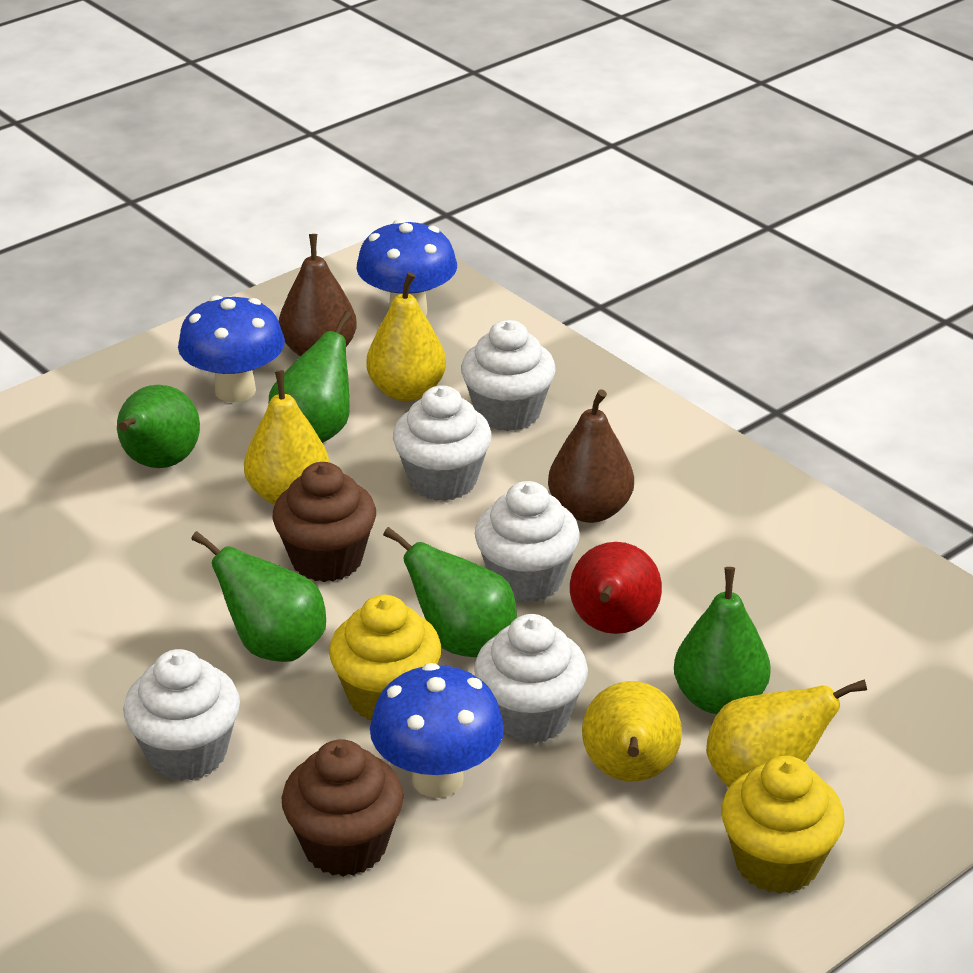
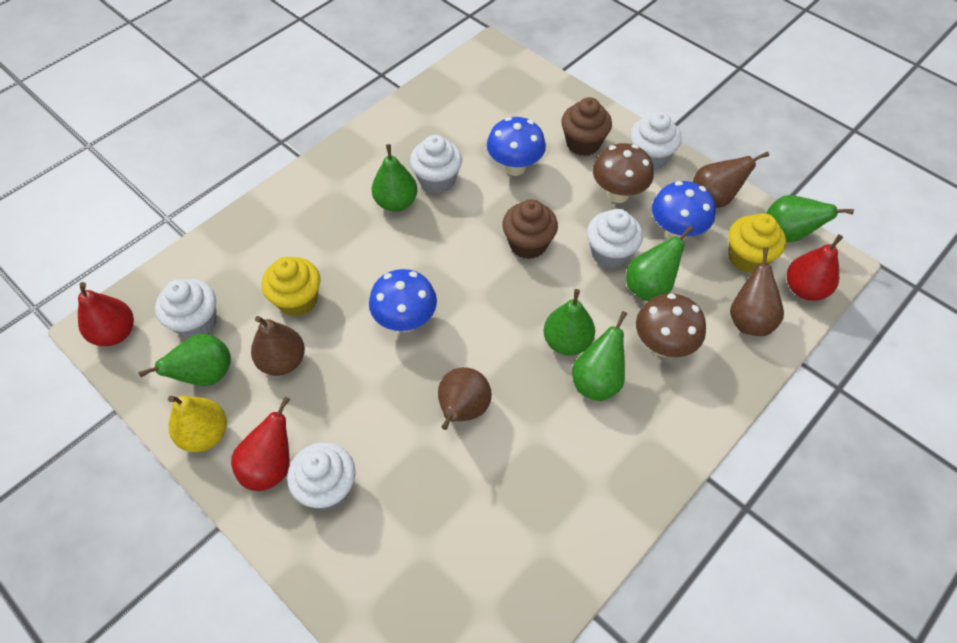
brown mushroom: none = 0 -> [593,143,654,203] [636,293,706,357] = 2
brown pear: [279,234,357,356] [548,389,634,523] = 2 -> [251,316,305,376] [438,367,492,430] [693,151,769,208] [730,247,784,336] = 4
green pear: [117,385,200,468] [191,531,326,662] [269,311,352,443] [383,527,517,657] [674,567,771,714] = 5 -> [138,333,231,386] [372,144,417,212] [543,289,595,356] [572,311,627,401] [626,226,694,301] [766,195,854,242] = 6
red pear: [570,542,662,634] = 1 -> [78,282,134,346] [231,396,291,491] [787,234,843,301] = 3
yellow pear: [244,370,329,505] [367,272,446,401] [582,681,682,782] [706,679,867,787] = 4 -> [168,396,227,452] = 1

